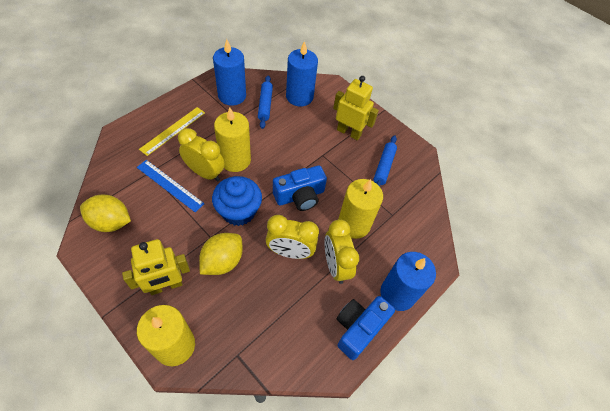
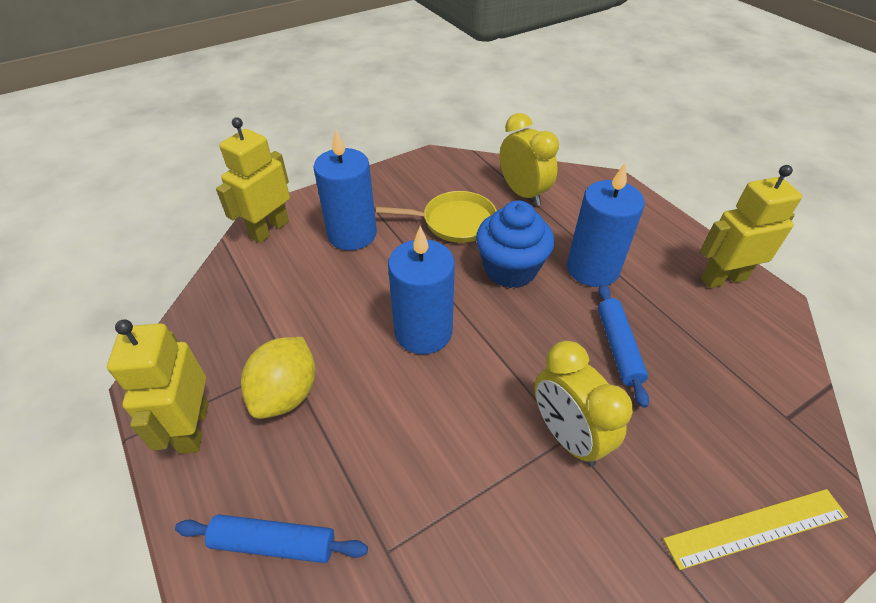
blue camera: [273,165,327,211] [337,296,395,360] = 2 -> none = 0
blue ruler: [137,160,205,212] = 1 -> none = 0
yellow candle: [137,305,195,366] [214,107,251,172] [339,179,383,239] = 3 -> none = 0
yellow clock: [178,128,225,182] [266,215,319,259] [324,219,359,284] = 3 -> [500,113,559,206] [534,341,633,466] = 2
yellow lemon: [80,195,131,232] [199,233,243,275] = 2 -> [241,337,315,419] = 1
yellow pan: none = 0 -> [376,191,497,243] = 1
yellow robot: [122,239,190,295] [333,76,379,141] = 2 -> [107,319,208,454] [216,117,290,243] [700,165,802,288] = 3

